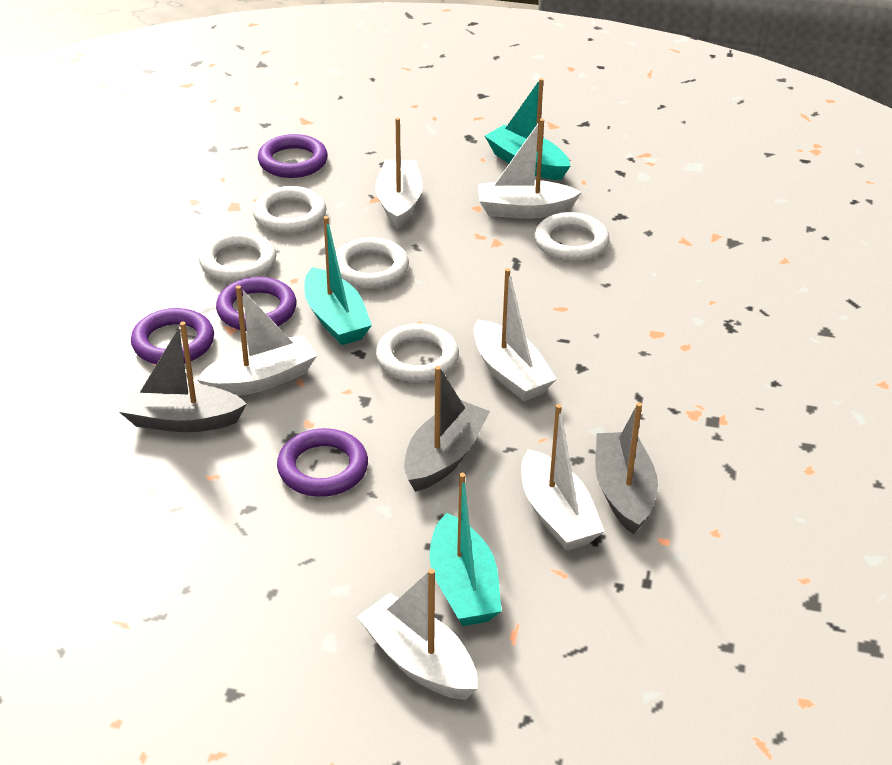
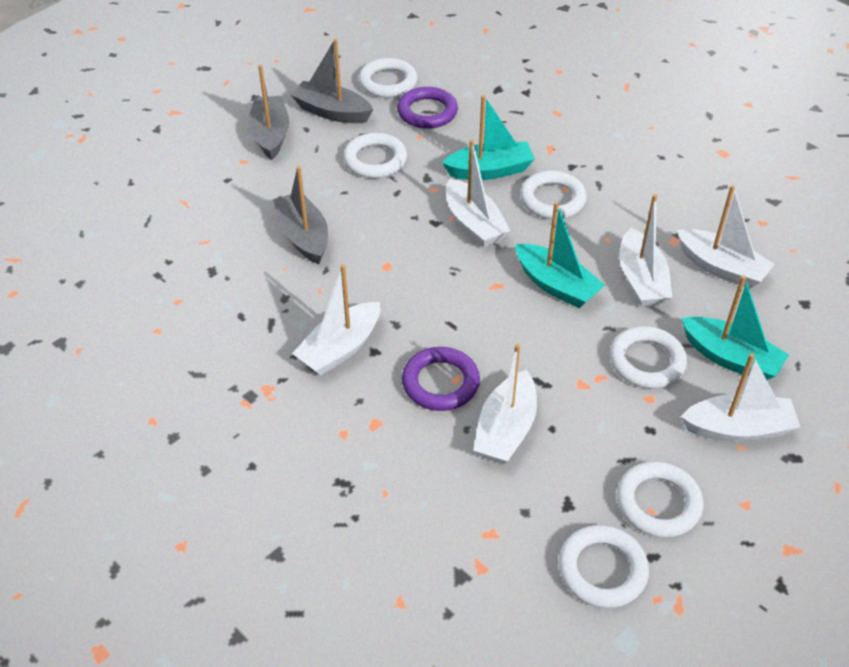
purple ring: [131,308,214,364] [216,277,297,331] [258,134,328,178] [277,428,368,497] = 4 -> [397,87,458,129] [402,347,480,411] = 2
white ring: [199,232,276,283] [253,186,326,234] [336,237,409,289] [376,323,459,382] [535,212,610,262] = 5 -> [343,133,407,178] [359,58,417,98] [520,171,587,219] [558,525,649,608] [610,326,687,388] [617,462,703,538] = 6

